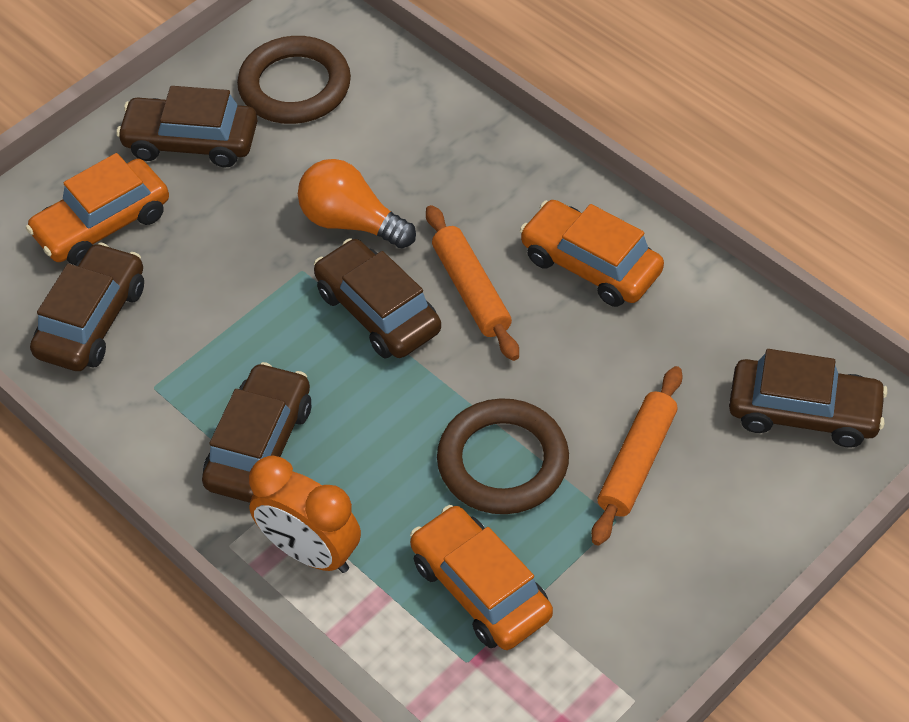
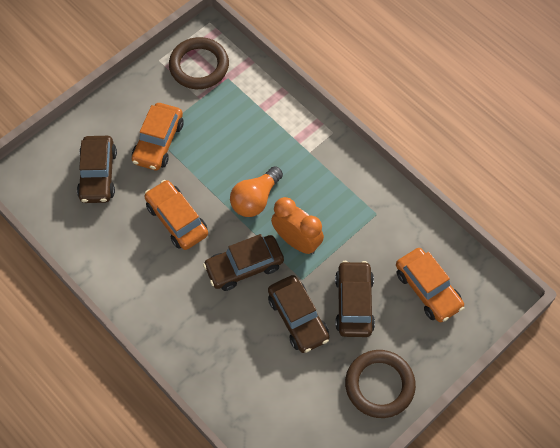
brown car: [30,243,144,371] [116,86,257,168] [202,362,311,503] [314,238,441,358] [729,349,888,448] = 5 -> [77,136,117,203] [203,234,284,291] [268,275,329,353] [335,261,375,337] = 4
orange rolling pin: [426,205,519,361] [591,366,683,545] = 2 -> none = 0

